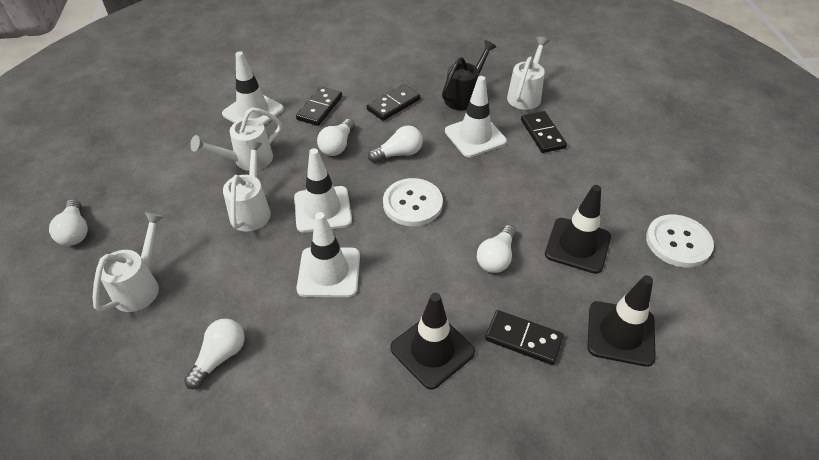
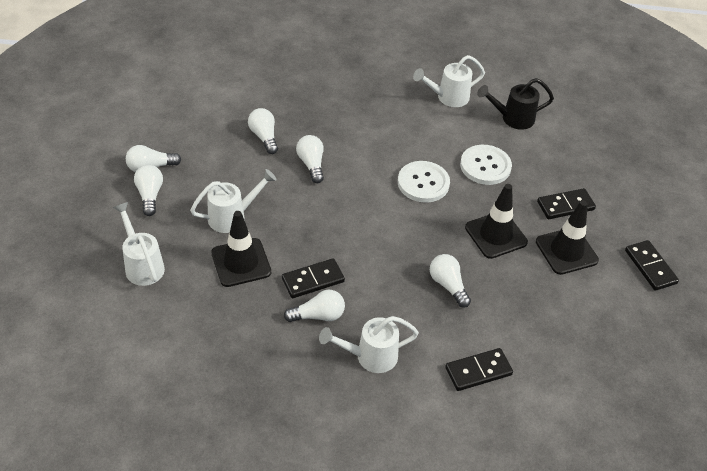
white light bulb: [49,199,88,246] [184,319,245,389] [317,119,355,156] [368,125,423,163] [477,225,516,273] = 5 -> [126,145,181,172] [134,165,163,216] [248,108,278,154] [284,290,345,322] [296,135,324,183] [430,254,471,308] = 6
white traffic cone: [222,51,284,125] [294,148,352,233] [297,212,360,297] [445,76,507,157] = 4 -> none = 0

